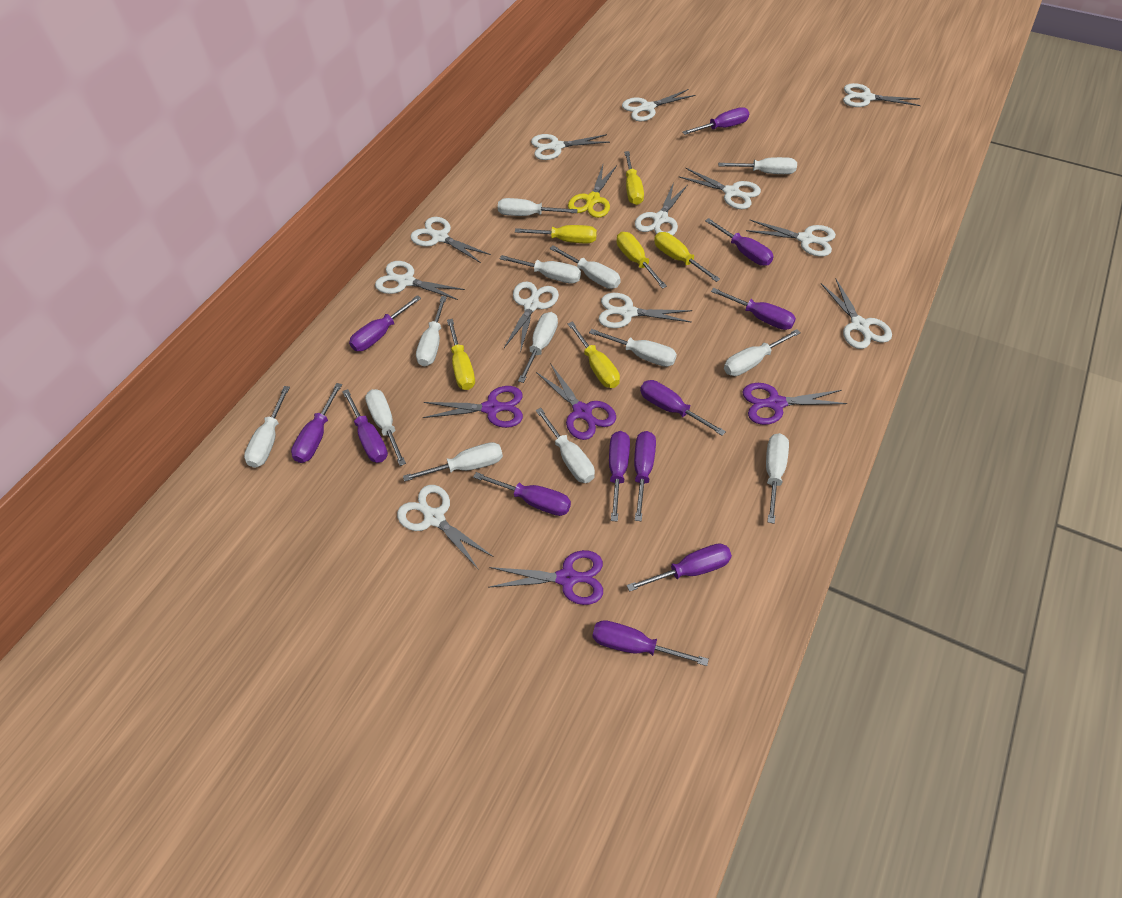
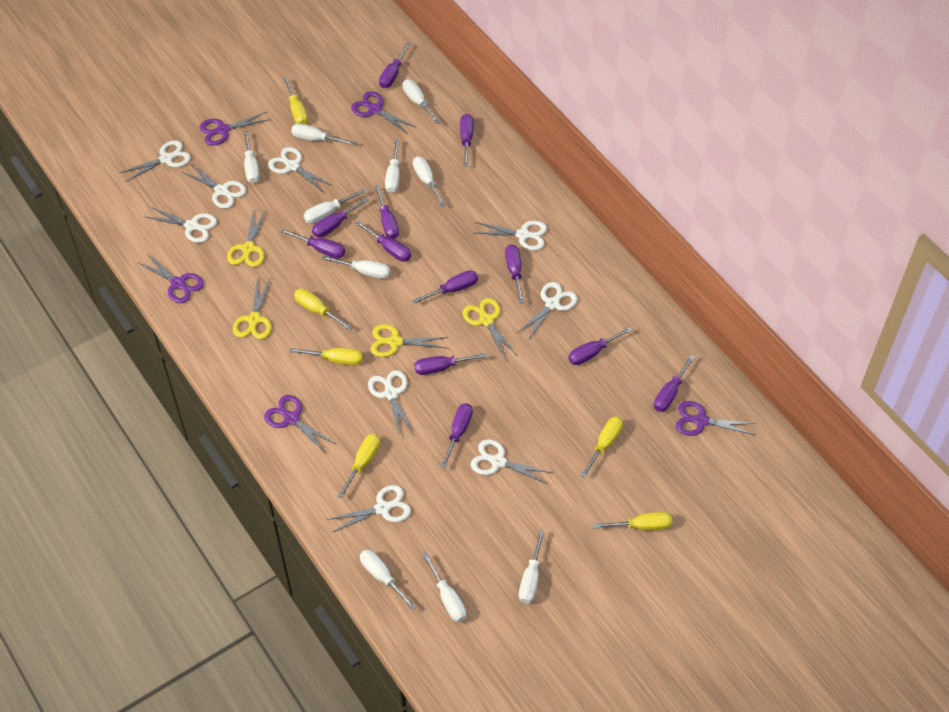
purple scissors: [423,386,523,428] [489,550,603,605] [536,363,616,440] [742,383,847,425] = 4 -> [137,253,204,303] [200,112,270,146] [264,395,335,452] [351,91,415,133] [676,401,756,436] = 5
white scissors: [375,261,465,300] [397,485,494,570] [410,217,491,263] [504,281,559,353] [531,134,610,160] [598,293,692,328] [622,89,696,121] [635,182,687,235] [678,167,761,209] [746,220,836,257] [821,278,892,349] [843,83,921,107] = 12 -> [120,140,191,182] [146,207,217,243] [182,164,246,209] [268,147,333,193] [327,485,411,532] [368,370,414,436] [471,439,553,484] [475,221,547,250] [517,282,578,340] = 9
white screwdriver: [244,386,290,468] [365,389,406,466] [403,442,503,482] [416,296,447,366] [498,198,578,216] [500,255,581,284] [518,312,558,383] [536,408,595,483] [550,246,621,289] [589,329,677,367] [718,157,797,174] [724,329,801,376] [766,433,789,524] = 13 -> [244,131,260,183] [291,123,355,145] [304,189,366,224] [322,256,391,279] [360,550,416,610] [385,139,400,193] [403,79,440,124] [413,156,446,207] [423,553,466,622] [519,530,545,603] = 10
yellow scissors: [568,165,617,218] = 1 -> [227,210,266,267] [233,279,272,339] [371,324,448,357] [463,298,517,360] = 4

